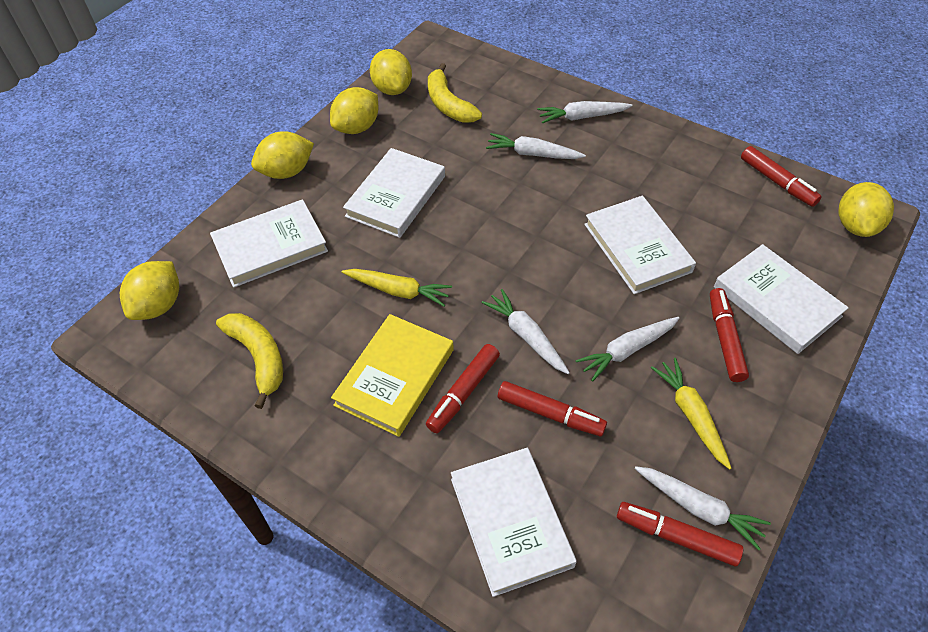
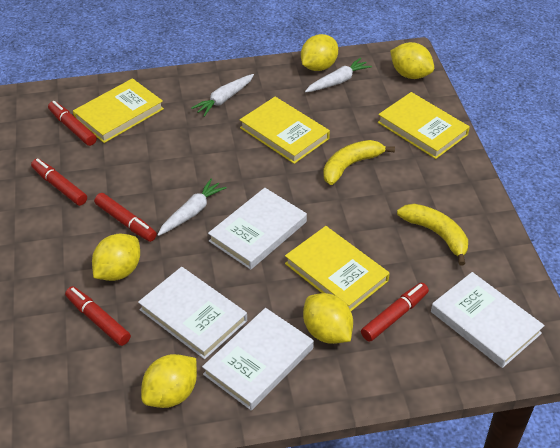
white book: [210,199,328,288] [343,148,445,238] [451,448,577,597] [584,196,696,294] [714,244,849,354] = 5 -> [138,267,247,359] [202,308,314,410] [208,188,307,270] [431,272,545,368] = 4
white carrot: [482,289,570,374] [486,133,586,159] [537,101,633,124] [575,317,679,382] [634,466,771,550] = 5 -> [158,179,226,236] [191,74,254,117] [305,58,372,93] = 3
yellow book: [331,314,454,437] = 1 -> [73,78,164,143] [240,97,330,164] [285,226,390,311] [378,92,470,159] = 4
yellow carrot: [342,269,452,307] [651,358,731,470] = 2 -> none = 0

